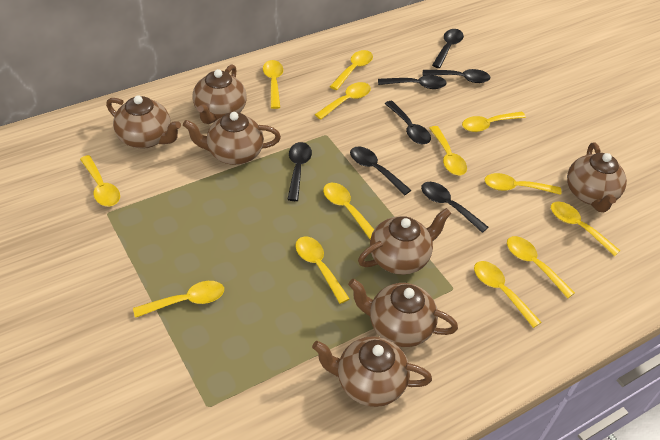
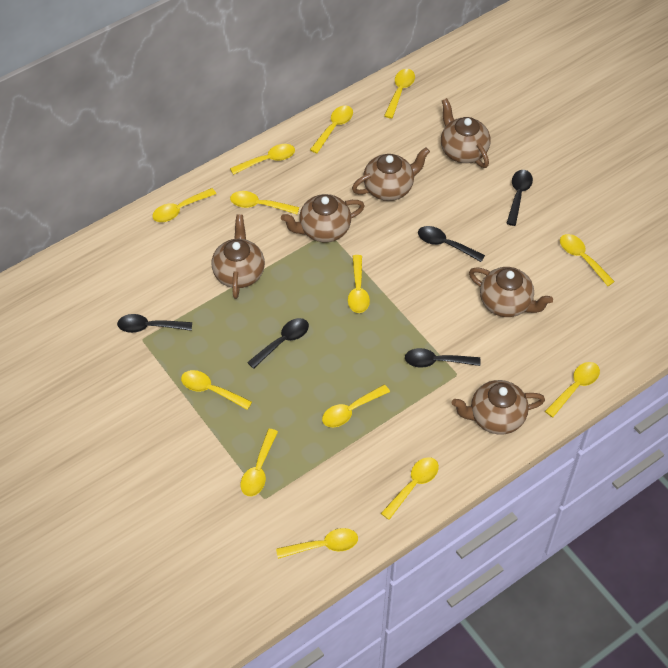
black spoon: [287,142,312,201] [350,147,411,195] [378,75,447,89] [385,101,431,145] [421,182,488,233] [423,69,491,83] [432,29,464,68] = 7 -> [117,314,192,333] [247,318,309,369] [405,348,480,368] [418,226,485,262] [506,170,533,226] = 5
brown teapot: [106,95,181,149] [183,112,281,165] [192,64,247,124] [312,336,432,407] [348,279,458,347] [358,208,451,275] [567,143,627,213] = 7 -> [211,215,265,299] [281,194,365,242] [352,147,430,201] [441,98,491,168] [452,380,545,435] [469,267,553,317] = 6

